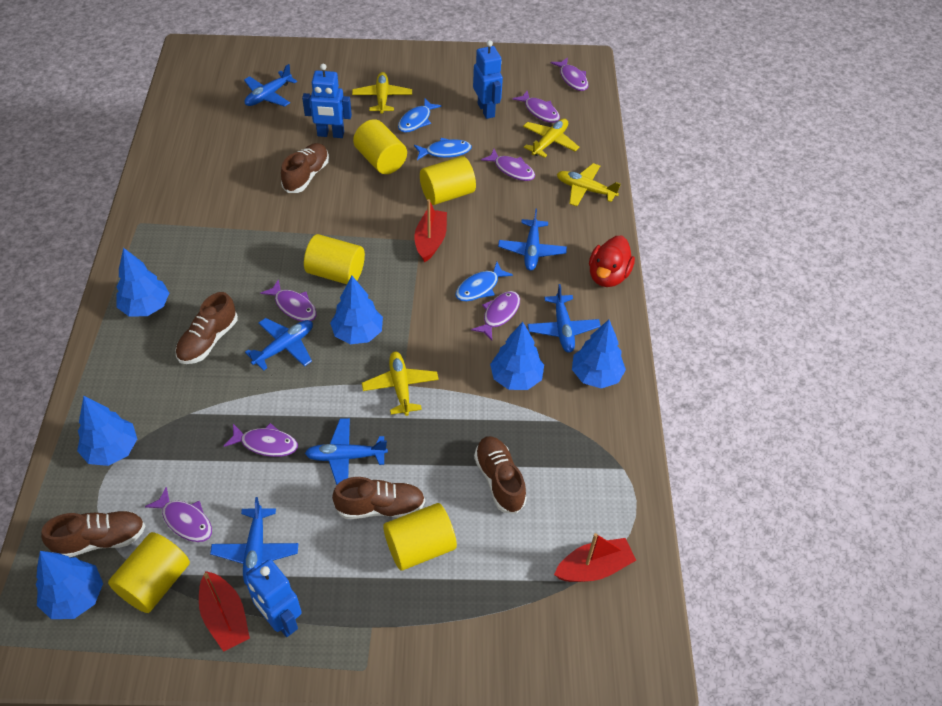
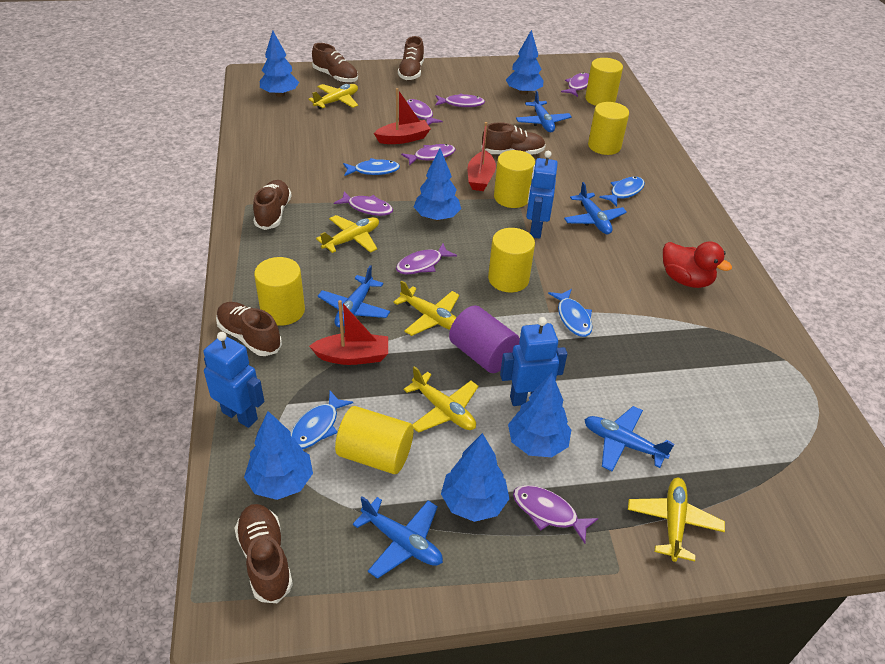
blue fish: [398,99,441,133] [414,138,472,160] [456,262,513,301] = 3 -> [290,391,353,449] [343,158,400,176] [548,289,592,337] [599,177,645,207] = 4
blue plane: [210,497,298,586] [244,64,297,107] [245,318,313,371] [305,418,388,485] [498,209,567,271] [528,284,601,353] = 6 -> [318,265,390,327] [353,496,443,579] [516,90,572,132] [564,182,627,234] [584,406,674,471] = 5
brown shoe: [41,510,145,557] [176,292,238,364] [281,143,329,193] [332,477,425,519] [474,436,527,514] = 5 -> [216,302,282,356] [235,504,293,603] [253,180,292,230] [312,43,358,83] [398,36,424,80] [481,122,546,155] = 6
purple cylinder: none = 0 -> [449,305,520,373] = 1
yellow cylinder: [108,532,190,613] [304,234,365,284] [353,119,407,174] [383,503,457,570] [420,156,476,205] = 5 -> [254,257,305,326] [335,406,413,474] [488,228,535,292] [494,150,535,208] [585,58,623,106] [588,102,629,155] = 6
yellow plane: [352,72,412,114] [362,352,439,416] [523,119,579,158] [557,163,620,206] = 4 -> [308,84,358,109] [316,215,379,253] [393,280,459,336] [404,366,479,433] [628,478,725,562] = 5

